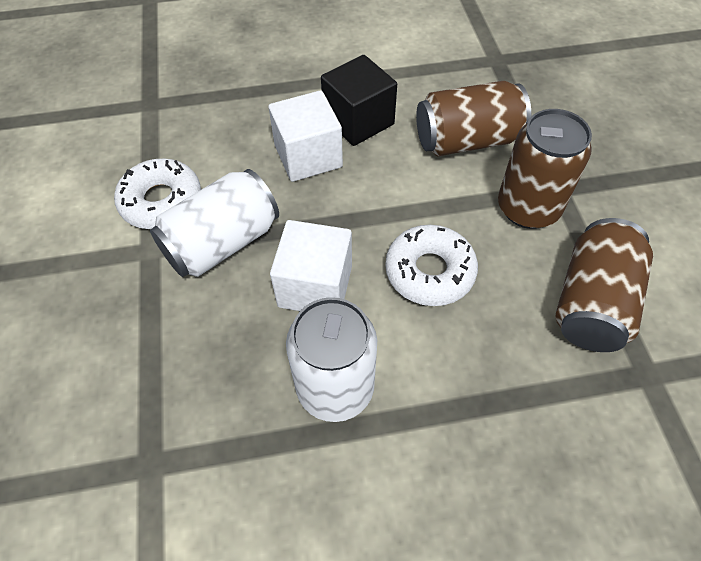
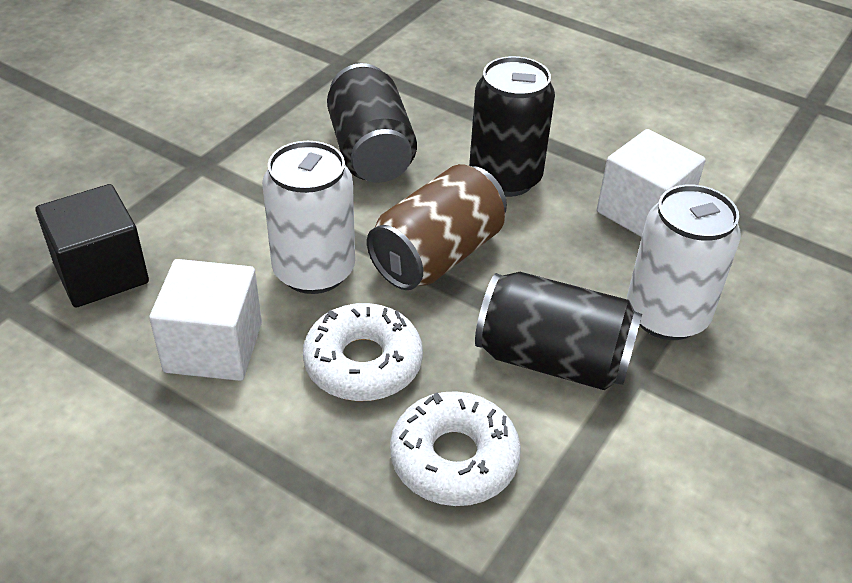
black can: none = 0 -> [327,63,417,183] [469,56,555,197] [475,272,642,390] = 3
brown can: [416,81,531,156] [498,109,592,229] [555,218,653,352] = 3 -> [367,164,507,290] = 1

